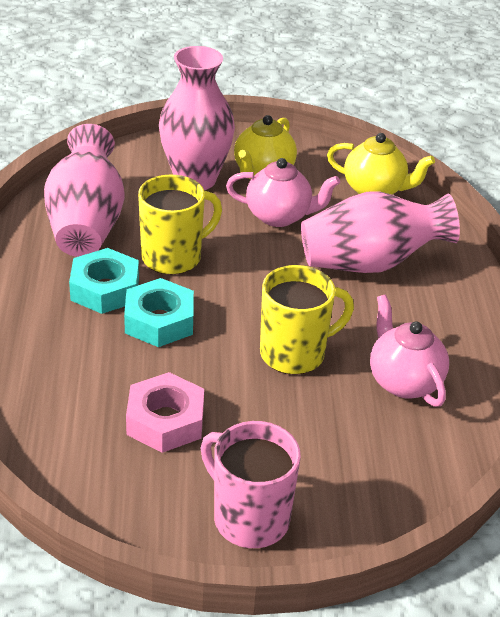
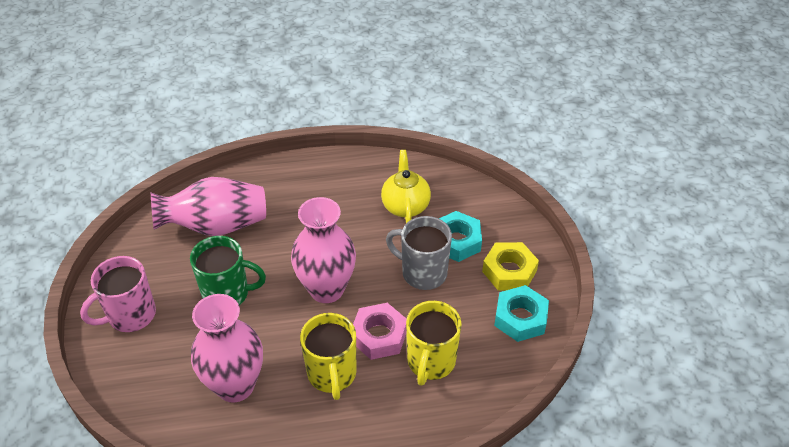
green mug: none = 0 -> [190,236,266,305] = 1
grey mug: none = 0 -> [386,216,452,290] = 1
pink teapot: [226,158,340,227] [370,294,449,407] = 2 -> none = 0
yellow nut: none = 0 -> [482,242,539,290] = 1
yellow teapot: [234,115,297,179] [327,133,435,194] = 2 -> [381,150,431,223] = 1

